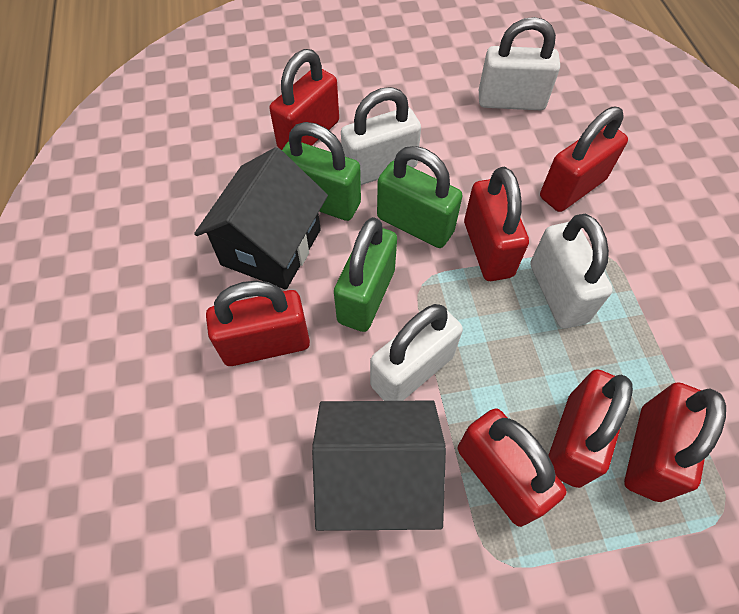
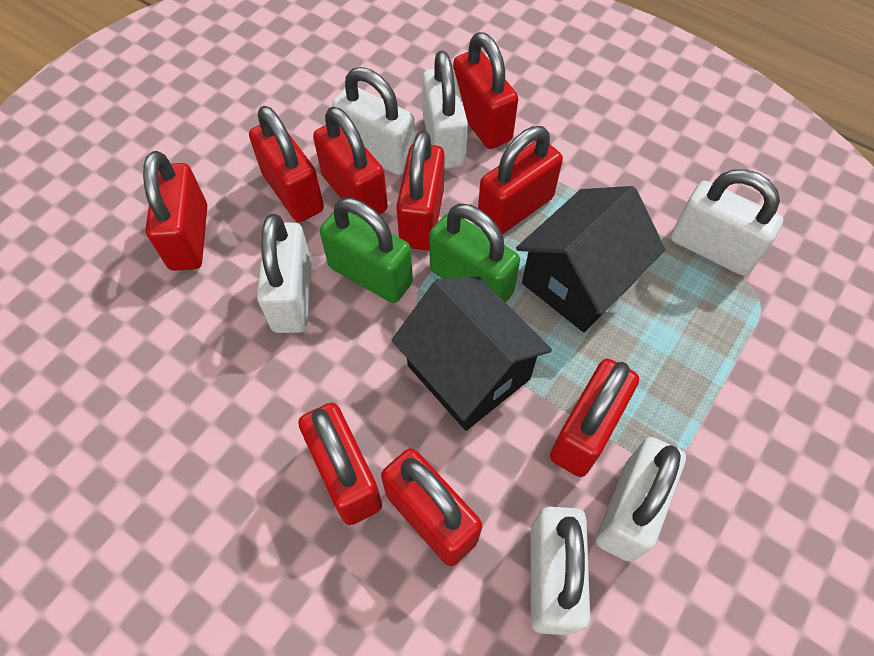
green padlock: [282,122,361,221] [334,217,397,332] [377,146,463,248] = 3 -> [320,198,413,303] [429,204,520,303] = 2
red padlock: [206,281,310,366] [269,49,339,150] [458,408,567,527] [464,166,529,281] [540,107,628,212] [548,369,633,488] [624,382,726,502] = 7 -> [143,151,207,271] [249,106,324,222] [298,403,382,525] [313,107,388,215] [381,448,482,566] [396,131,445,250] [453,32,518,149] [478,126,563,235] [550,359,639,477] = 9
white padlock: [341,87,421,185] [370,304,463,401] [479,17,560,110] [530,213,613,329] = 4 -> [257,214,312,333] [332,67,415,175] [422,51,468,169] [531,507,590,635] [596,437,686,562] [671,169,783,276] = 6

